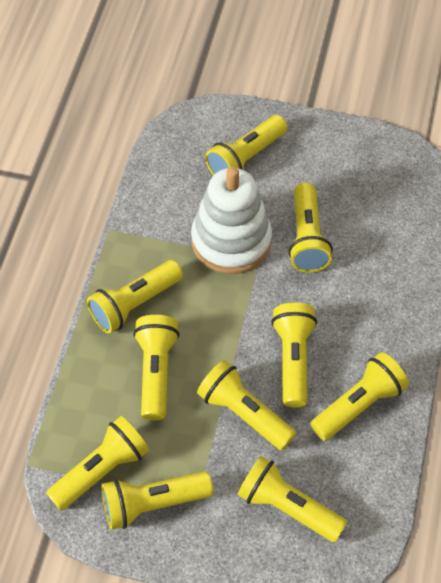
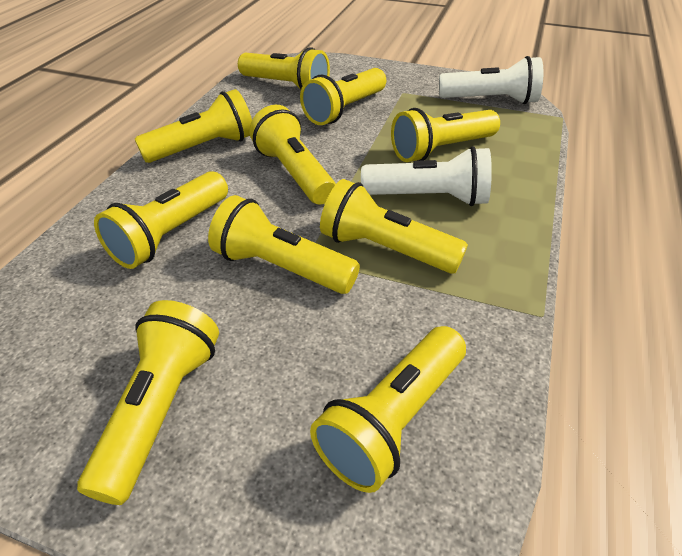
white flashlight: none = 0 -> [361,146,492,206] [439,56,543,104] = 2
white stacking toy: [191,167,272,274] = 1 -> none = 0

